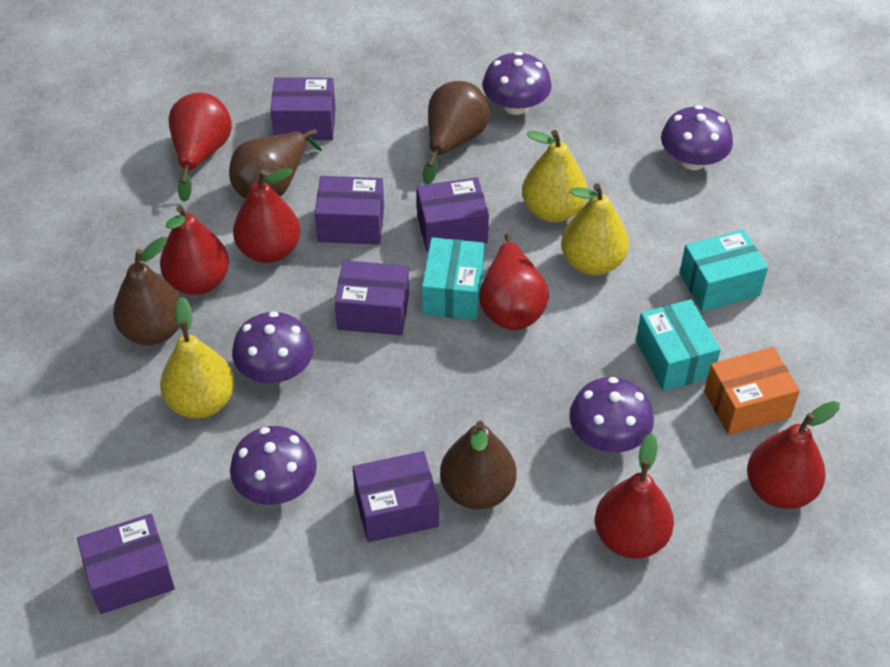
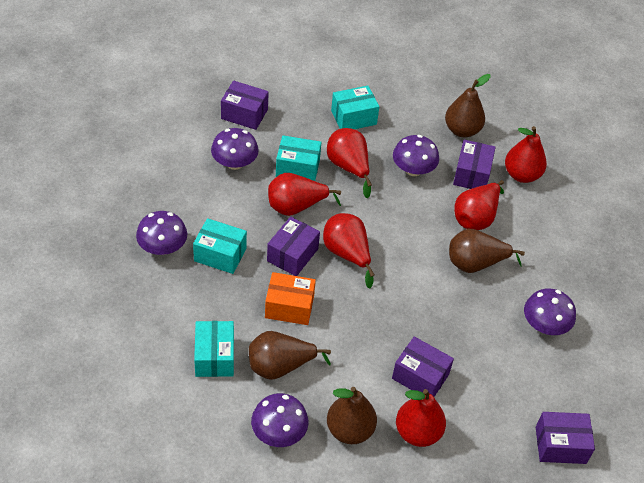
purple box: [77,514,175,614] [270,77,336,140] [315,176,384,245] [334,260,409,335] [353,451,439,542] [416,177,489,252] = 6 -> [221,81,269,130] [267,216,320,276] [392,336,454,397] [453,140,496,189] [536,412,595,464] = 5
turquoise box: [422,237,485,320] [636,299,721,391] [680,229,768,311] = 3 -> [193,218,247,274] [194,321,234,377] [276,135,321,181] [331,86,379,129] = 4
yellow pear: [160,297,234,419] [522,130,587,222] [561,183,629,275] = 3 -> none = 0

